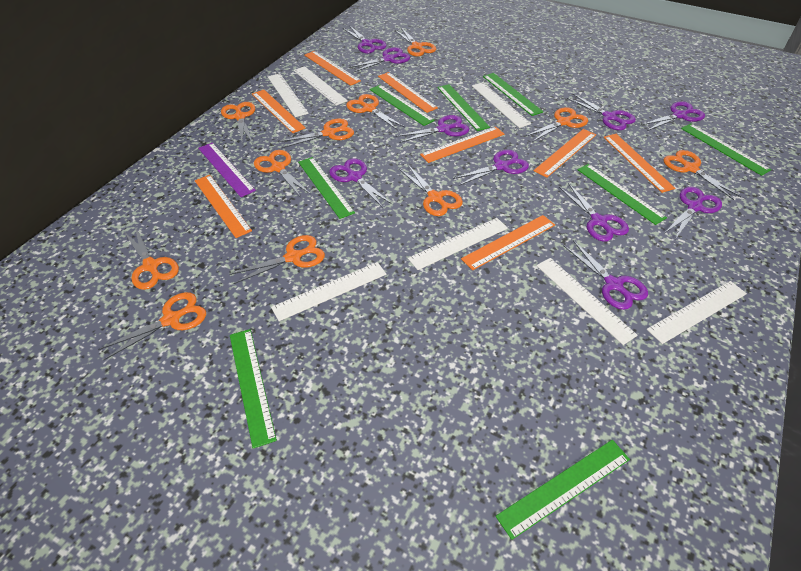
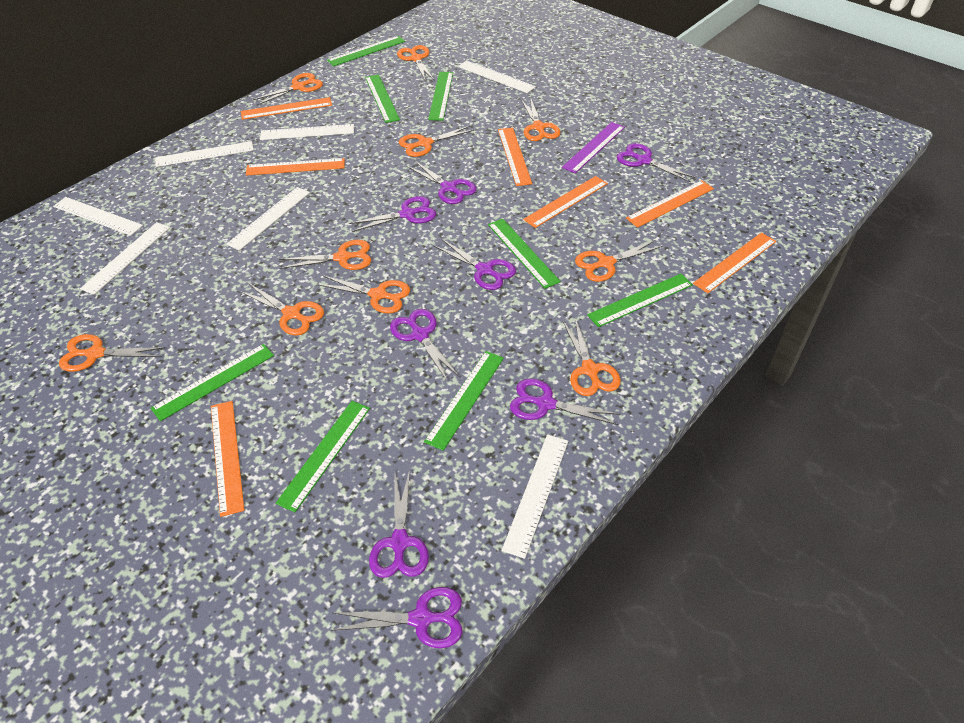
orange ruler: [195,175,252,238] [252,90,305,133] [304,51,361,86] [378,72,438,113] [420,127,504,163] [461,215,555,270] [533,129,596,178] [604,134,675,193] = 8 -> [211,401,244,517] [241,97,332,120] [246,158,345,176] [498,128,532,186] [523,176,608,228] [626,180,714,228] [693,233,776,293] = 7
orange scissors: [98,292,206,360] [124,227,179,290] [221,102,255,143] [229,235,325,284] [254,150,310,198] [278,119,354,148] [346,94,405,130] [394,28,436,56] [399,165,463,216] [525,107,588,142] [663,150,741,200] = 11 -> [59,334,166,372] [240,283,324,336] [252,73,323,105] [279,240,371,270] [317,275,410,314] [397,45,435,81] [399,125,475,157] [521,97,560,141] [562,318,621,396] [575,240,663,282] = 10
purple scissors: [329,158,392,208] [343,25,387,54] [349,47,410,72] [395,115,469,143] [453,150,529,186] [559,183,629,242] [564,240,648,310] [567,94,636,130] [641,101,705,131] [665,187,722,239] = 10 -> [330,587,462,648] [349,196,436,232] [369,469,429,578] [390,309,459,381] [406,160,476,204] [434,239,516,290] [510,378,620,425] [617,143,696,183] = 8

